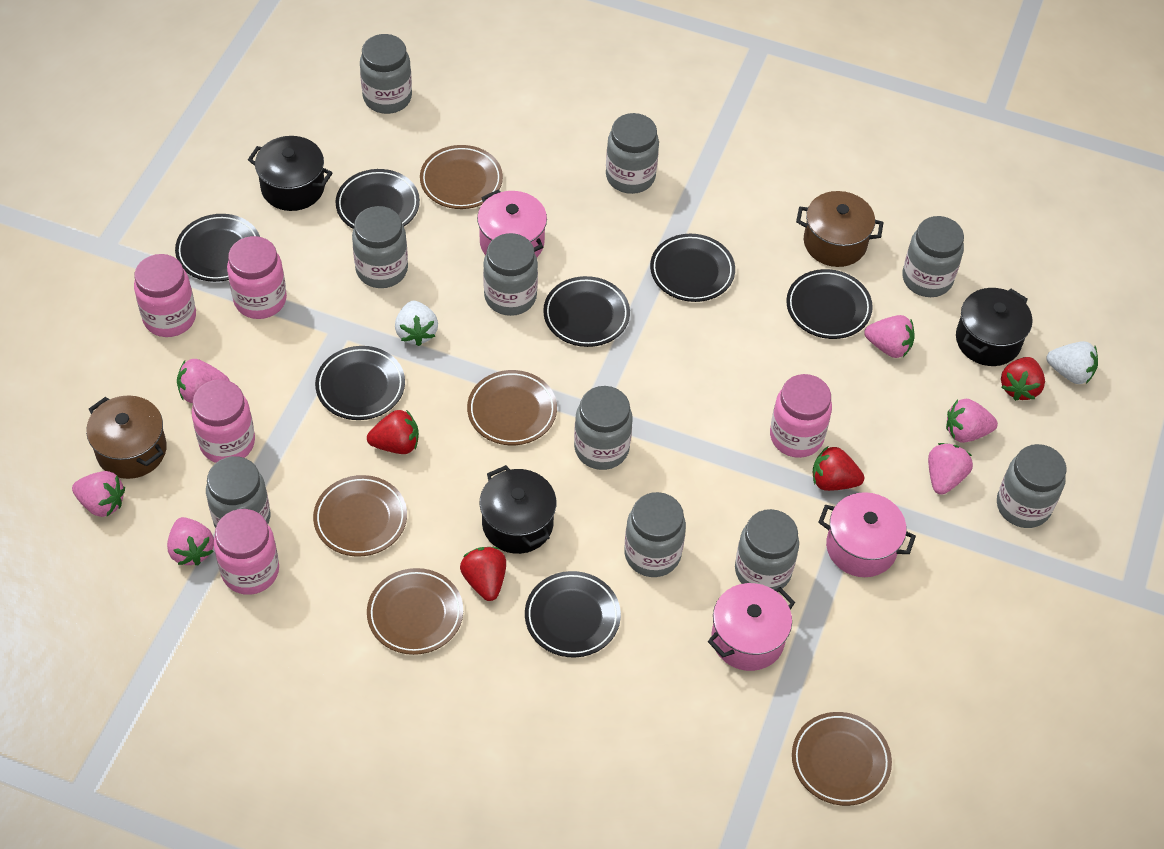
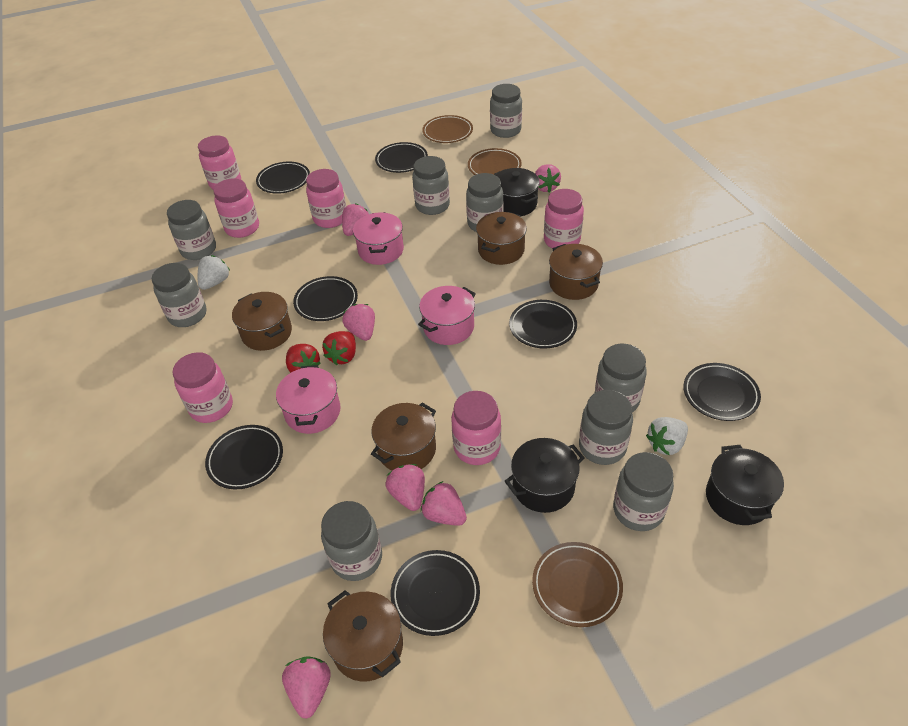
brown plate: [313,475,407,557] [367,568,463,655] [420,145,503,209] [467,370,557,445] [792,712,892,806] = 5 -> [422,115,473,143] [468,148,522,175] [532,542,623,627] = 3
brown pot: [86,395,167,479] [796,191,884,267] = 2 -> [232,292,292,351] [323,590,403,681] [371,402,436,470] [476,212,527,265] [549,244,603,300] = 5
grey jar: [206,456,270,528] [352,206,408,288] [360,34,412,114] [483,233,538,316] [574,386,633,470] [606,113,659,194] [624,492,686,577] [735,509,799,590] [902,216,964,297] [997,444,1067,528] = 10 -> [152,263,206,327] [167,200,216,260] [321,501,382,581] [412,156,450,215] [466,173,504,232] [490,84,522,138] [579,390,633,465] [595,344,647,413] [613,452,674,531] = 9
pink jar: [134,254,196,337] [192,380,255,463] [214,509,279,595] [227,236,287,319] [770,374,832,458] = 5 -> [172,352,233,423] [198,135,241,190] [213,178,259,238] [306,169,346,228] [451,391,501,465] [544,189,584,248] = 6
red strawberry: [367,410,419,454] [460,547,506,601] [813,446,864,491] [1001,357,1045,401] = 4 -> [286,344,321,373] [322,331,356,365] = 2

